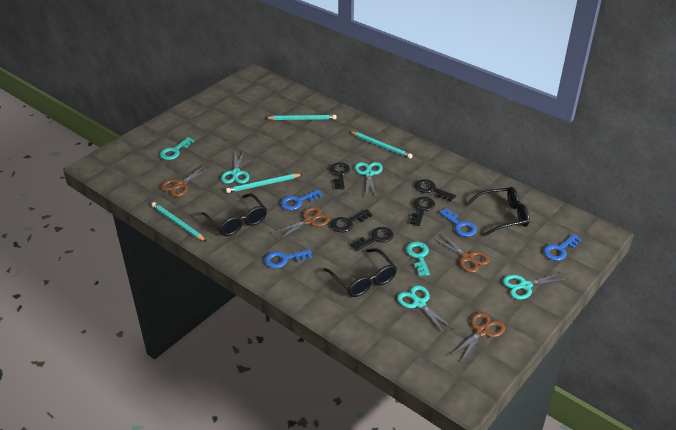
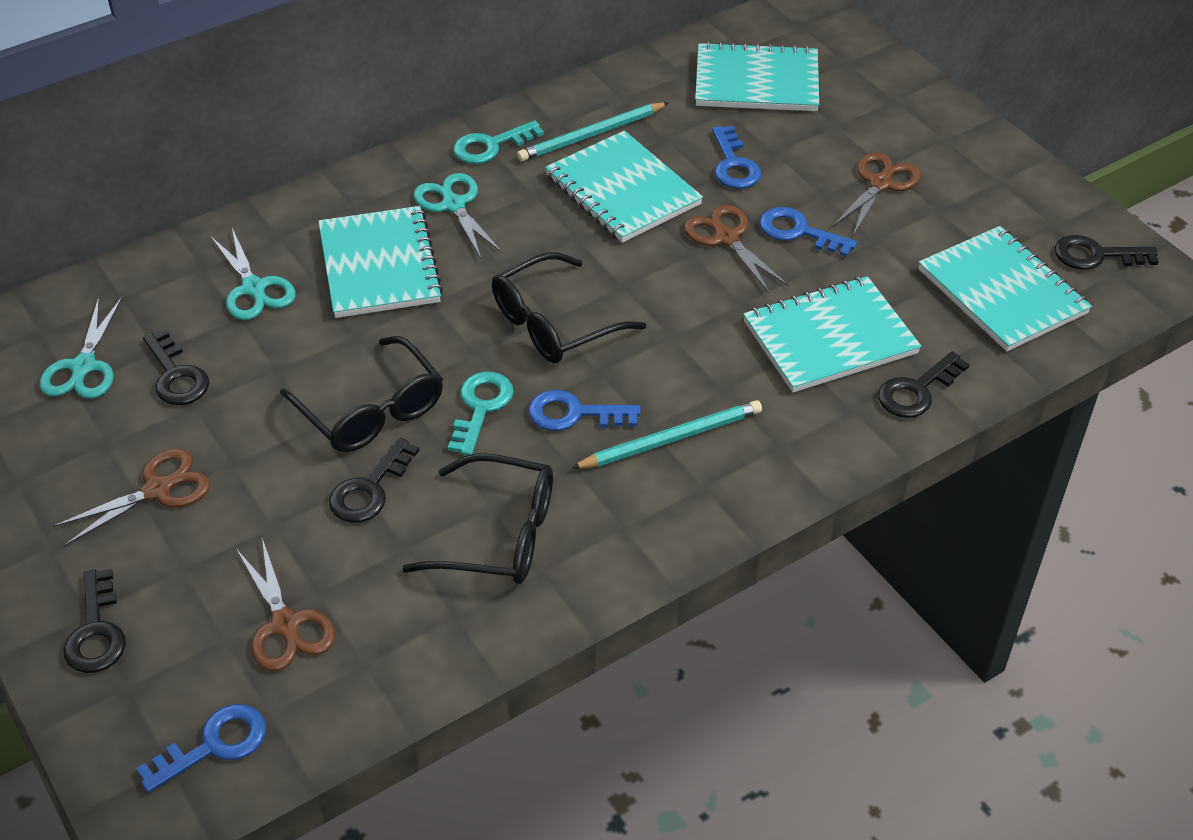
turquoise notebook: none = 0 -> [318,206,443,318] [545,130,703,243] [695,42,819,111] [743,276,921,393] [918,226,1092,351] = 5
turquoise pencil: [152,202,207,242] [226,174,302,193] [266,115,336,120] [349,131,413,159] = 4 -> [517,102,669,162] [571,400,762,469] = 2
turquoise scissors: [221,151,249,184] [355,162,383,197] [397,285,453,334] [503,272,569,299] = 4 -> [39,297,122,399] [210,228,295,320] [413,173,503,258] = 3

